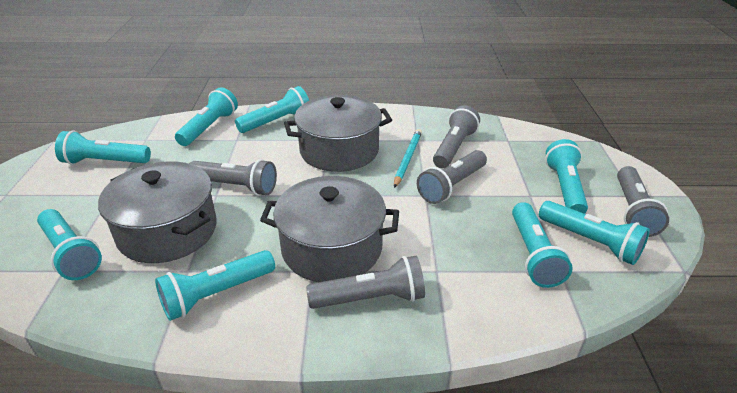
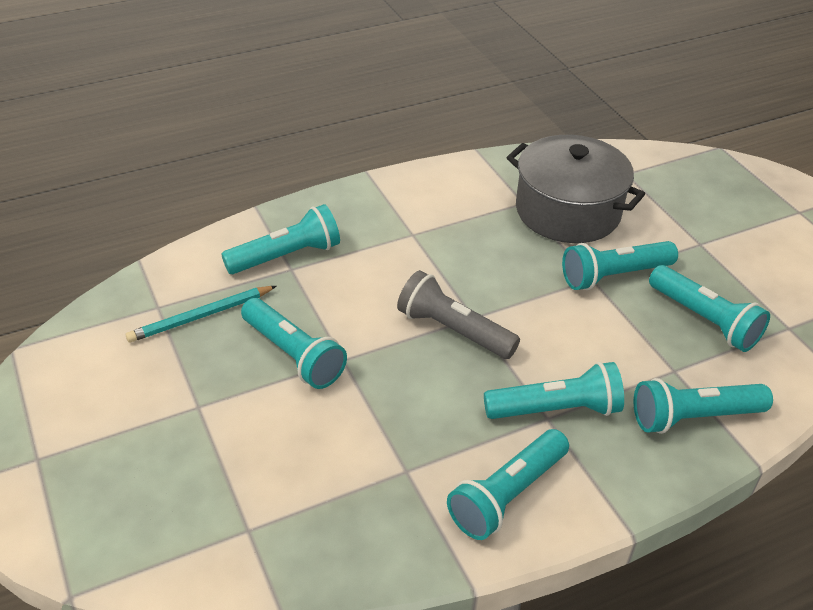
grey flashlight: [189,159,277,196] [306,256,425,309] [417,150,487,204] [433,105,480,168] [617,166,669,237] = 5 -> [397,270,520,359] = 1
grey pot: [98,162,217,263] [260,176,399,282] [284,95,392,172] = 3 -> [506,135,645,243] = 1
turquoise flashlight: [37,209,102,280] [55,131,151,165] [155,250,275,321] [175,87,238,146] [235,86,309,133] [512,202,573,288] [539,201,650,265] [545,139,588,214] = 8 -> [221,204,340,274] [241,298,347,389] [447,429,569,540] [484,362,624,419] [562,241,678,290] [634,378,773,434] [649,265,770,352] = 7

